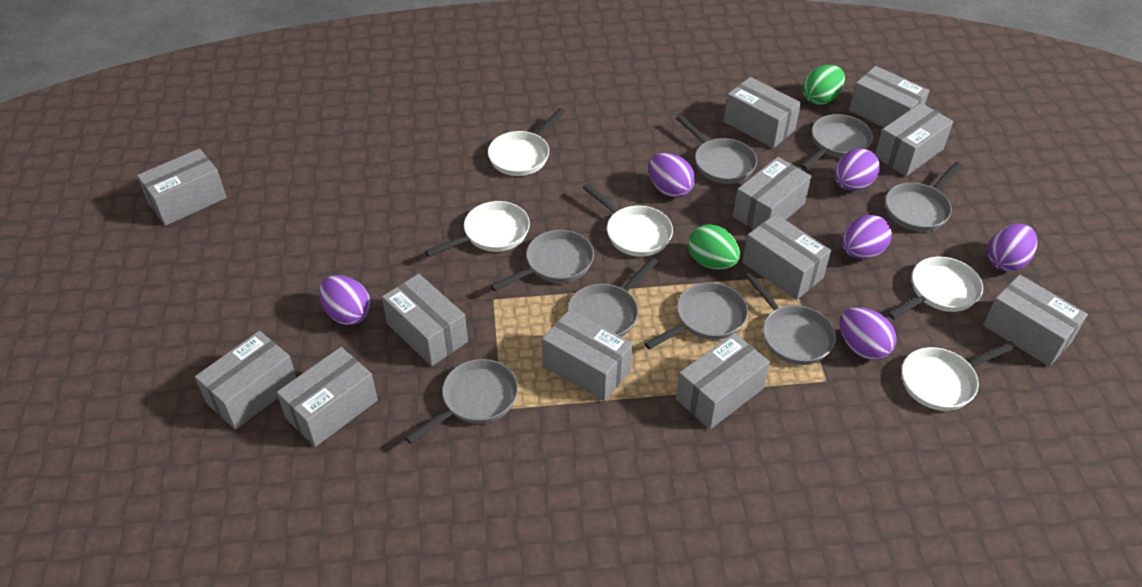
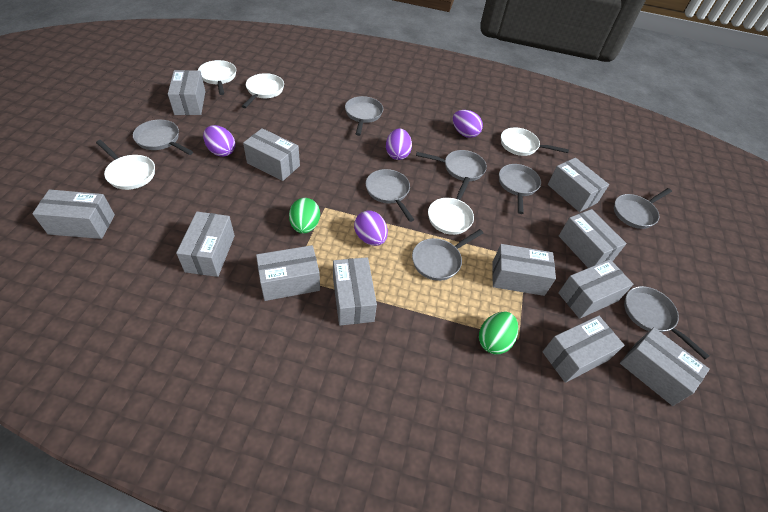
purple egg: [319,275,371,325] [648,153,695,198] [835,148,880,191] [840,307,896,360] [842,215,892,259] [988,224,1037,271] = 6 -> [203,125,235,157] [354,210,388,246] [386,129,412,160] [453,110,483,138] = 4

